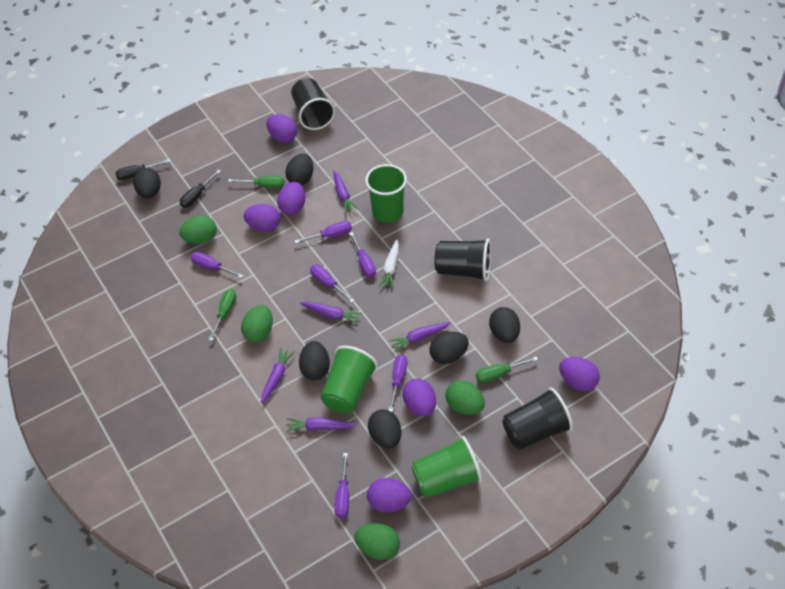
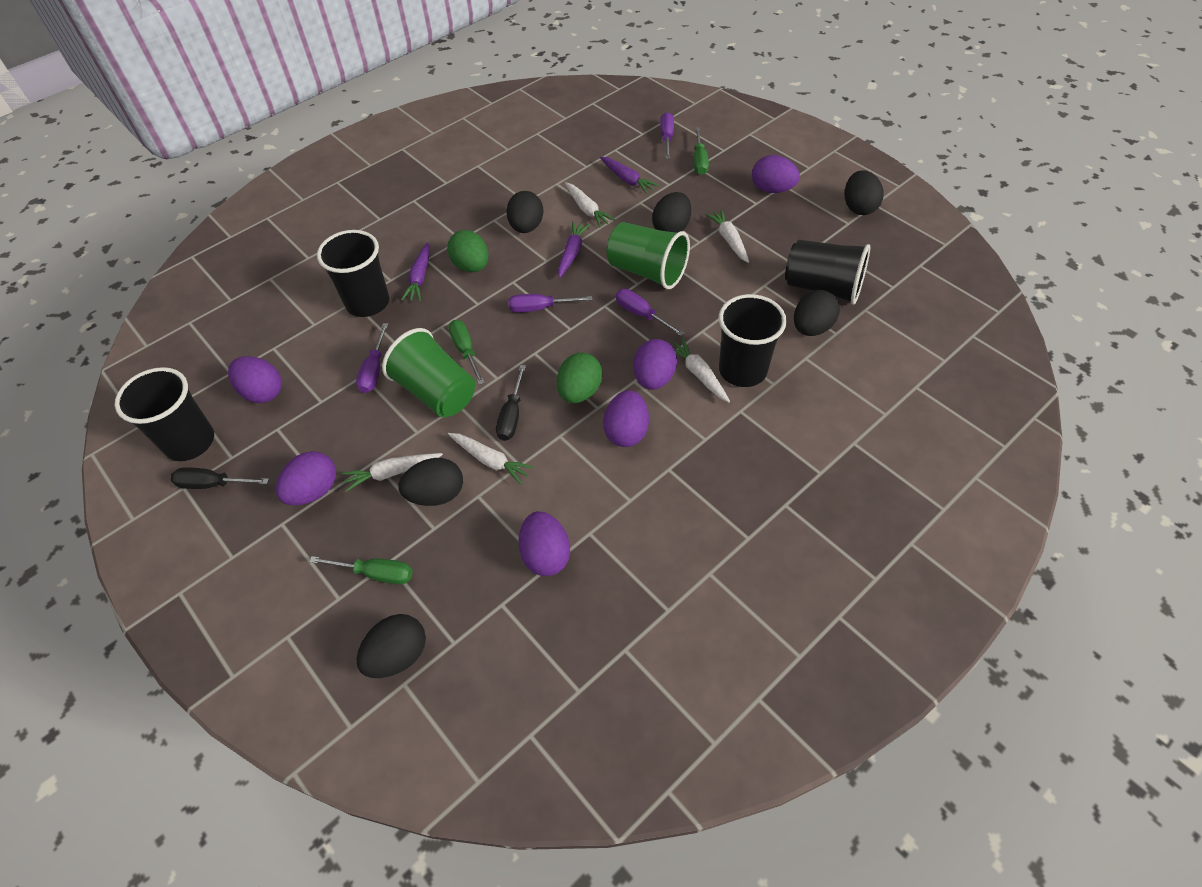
black cup: [291,78,335,130] [434,239,491,281] [502,387,573,449] = 3 -> [115,367,214,461] [317,230,389,317] [719,294,787,387] [785,240,870,305] = 4
green cup: [320,345,378,413] [365,164,407,223] [411,436,482,498] = 3 -> [382,328,475,417] [607,222,690,289] = 2
green egg: [179,216,217,244] [241,305,273,342] [354,523,400,560] [445,380,485,415] = 4 -> [447,230,488,272] [557,352,602,403] = 2
purple carrot: [261,348,295,404] [286,417,356,432] [300,302,362,325] [333,171,358,213] [389,322,451,352] = 5 -> [401,242,430,301] [558,221,590,278] [600,156,659,194] = 3
purple screwdriver: [191,252,243,278] [295,221,352,244] [310,265,354,303] [334,453,349,518] [349,232,376,277] [389,354,407,412] = 6 -> [356,323,388,393] [508,294,592,312] [616,289,685,336] [660,112,674,159] = 4
white carrot: [379,239,399,288] = 1 -> [342,453,443,492] [448,433,534,485] [565,182,615,228] [673,338,730,403] [705,209,749,263] = 5

